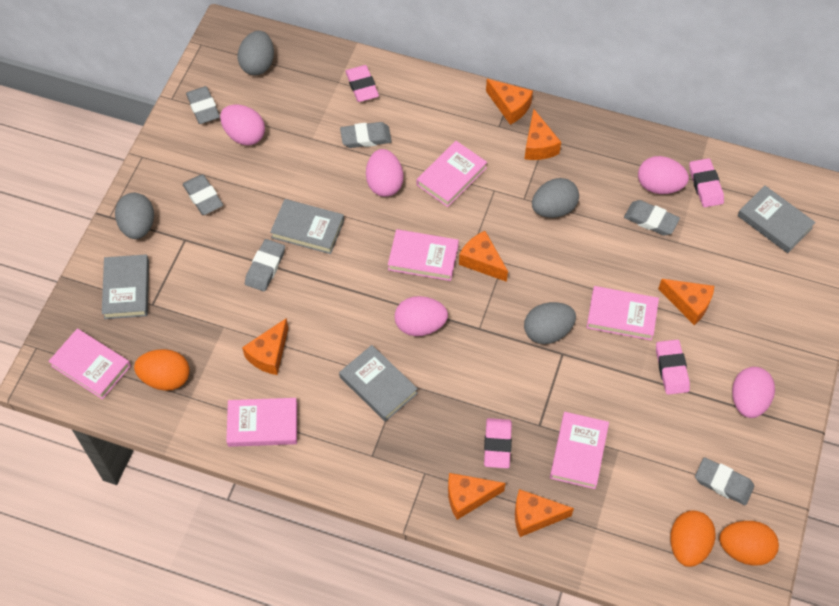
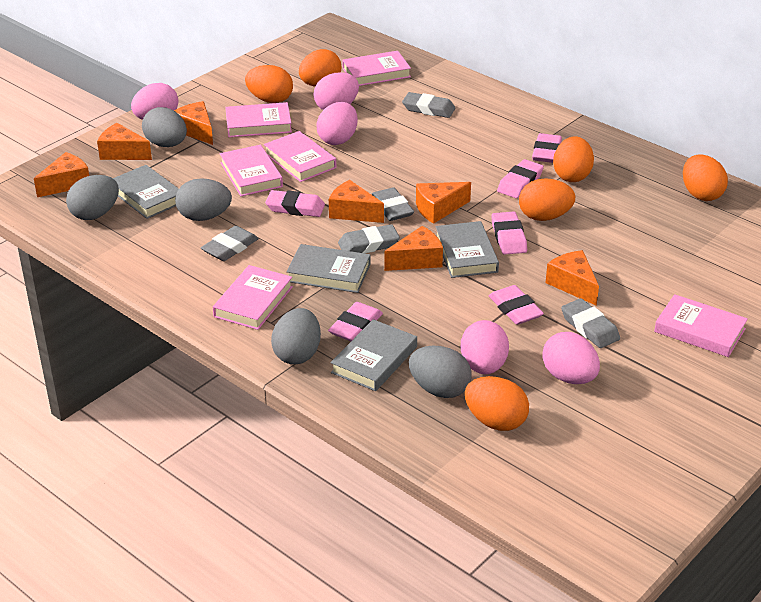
grey egg: [115,193,154,239] [238,31,274,75] [524,302,576,344] [532,178,579,218] = 4 -> [66,175,119,220] [142,107,187,147] [175,178,232,221] [271,308,321,364] [409,346,472,398] = 5
grey eraser: [183,174,223,215] [186,86,220,124] [245,239,285,292] [340,122,392,148] [624,200,680,236] [695,457,754,505] = 6 -> [201,226,259,261] [338,224,400,253] [371,187,414,221] [402,92,455,118] [561,298,620,348] = 5
orange egg: [134,349,189,391] [670,510,716,567] [719,521,779,566] = 3 -> [245,65,293,103] [299,49,341,86] [465,376,529,431] [519,178,575,221] [553,136,594,182] [683,154,728,201] = 6
pink eraser: [345,65,379,102] [484,418,512,468] [656,340,690,395] [689,158,724,207] = 4 -> [265,190,325,217] [328,302,383,341] [489,285,544,325] [491,212,527,255] [497,159,544,198] [532,133,562,163] = 6

